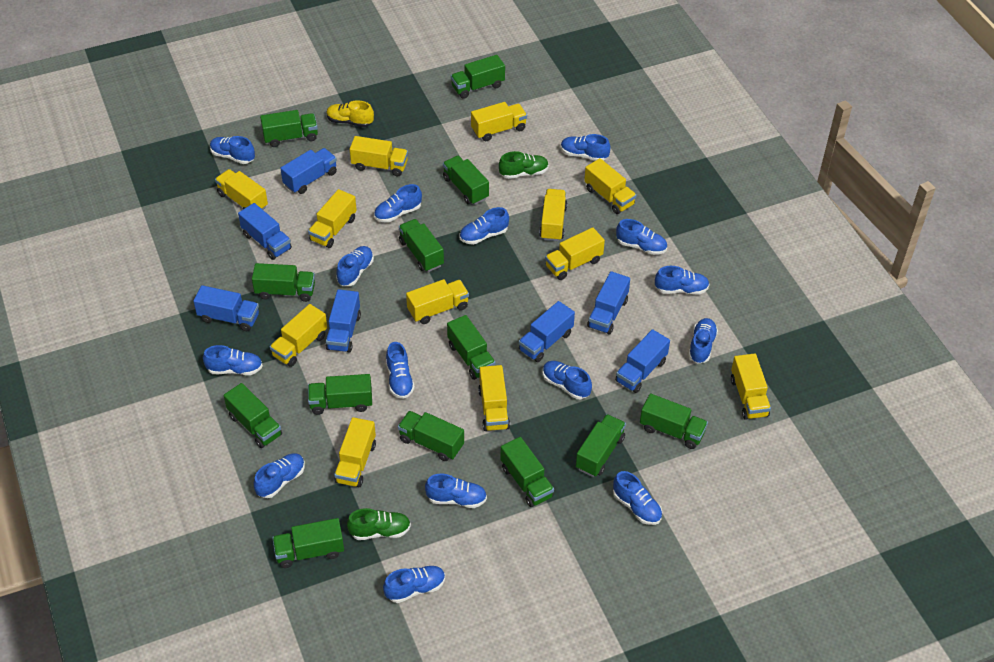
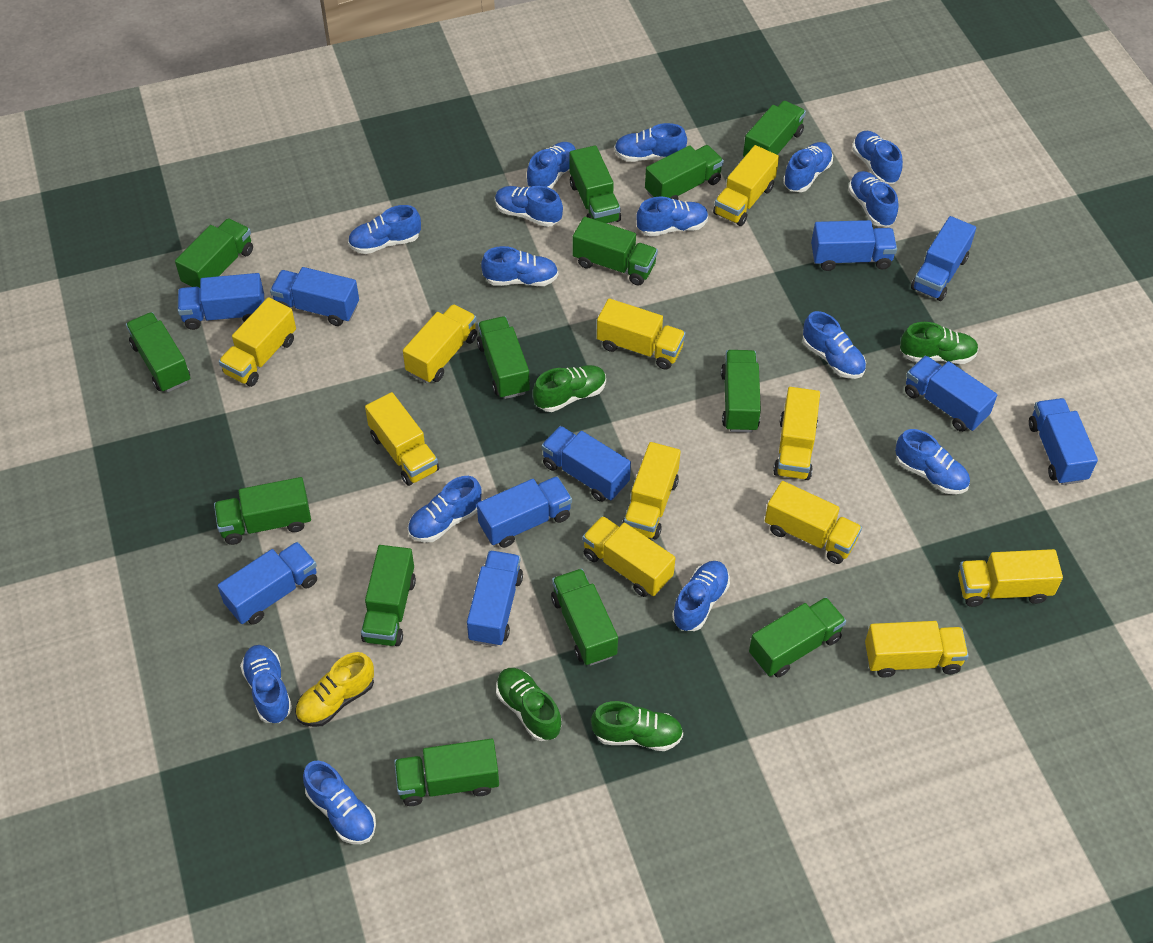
blue truck: [193,285,259,331] [238,203,292,260] [280,148,337,194] [325,289,361,353] [519,301,575,362] [587,271,630,334] [615,329,670,393] = 7 -> [178,273,264,330] [218,542,317,625] [270,267,359,326] [467,550,523,647] [477,476,572,548] [541,426,631,502] [811,220,897,271] [905,356,997,432] [911,216,976,301] [1029,398,1098,485] = 10
green shoe: [347,508,411,540] [499,151,549,179] = 2 -> [496,668,561,741] [533,365,606,412] [591,701,683,751] [900,322,979,364] = 4
yellow truck: [215,169,268,210] [270,304,327,367] [308,189,357,248] [334,417,376,487] [350,136,408,176] [406,279,469,324] [471,102,527,141] [478,365,510,431] [539,189,567,241] [545,227,605,280] [584,158,636,214] [731,353,771,420] = 12 -> [219,297,296,387] [365,392,439,486] [403,304,477,383] [582,516,675,597] [597,298,686,370] [622,442,681,540] [713,145,779,226] [765,481,862,564] [773,387,820,480] [865,621,969,678] [958,549,1063,607] = 11

